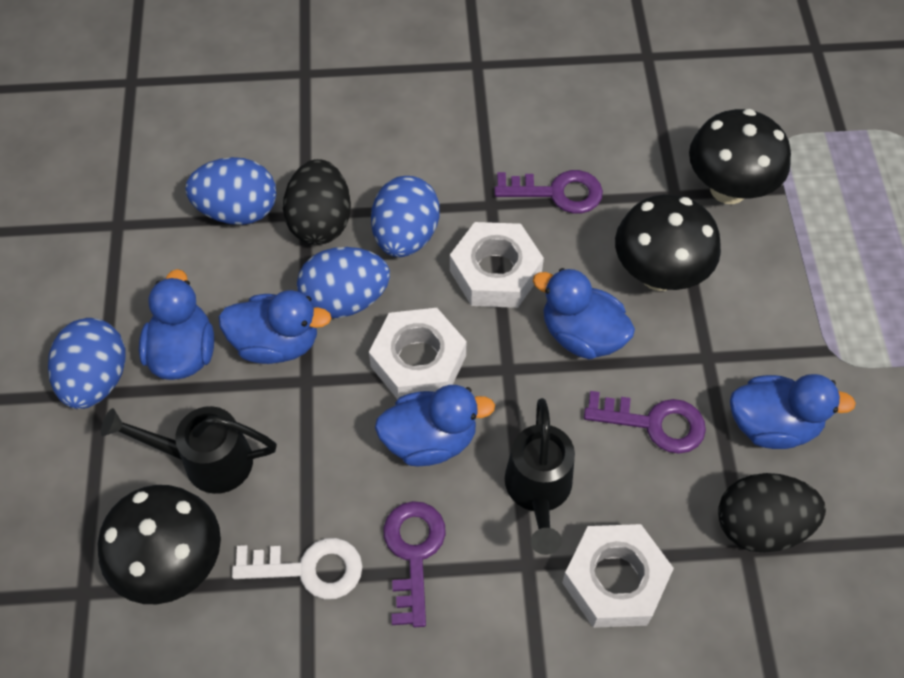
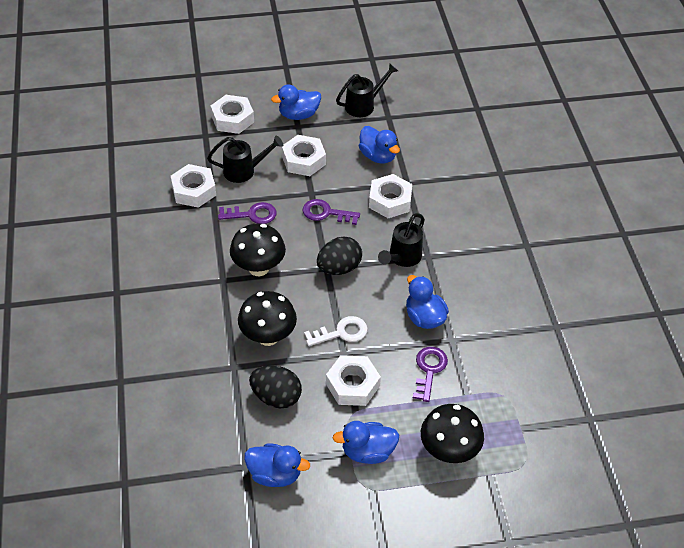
black watering can: [101,406,277,494] [505,398,575,555] = 2 -> [207,136,283,183] [336,64,398,117] [378,213,425,267] = 3
blue egg: [48,318,126,409] [185,157,276,225] [297,247,390,318] [371,176,440,257] = 4 -> none = 0
white nut: [369,308,466,400] [450,222,544,308] [562,524,674,628] = 3 -> [170,164,216,208] [210,95,254,134] [282,135,326,176] [326,355,381,406] [369,174,412,218] = 5

